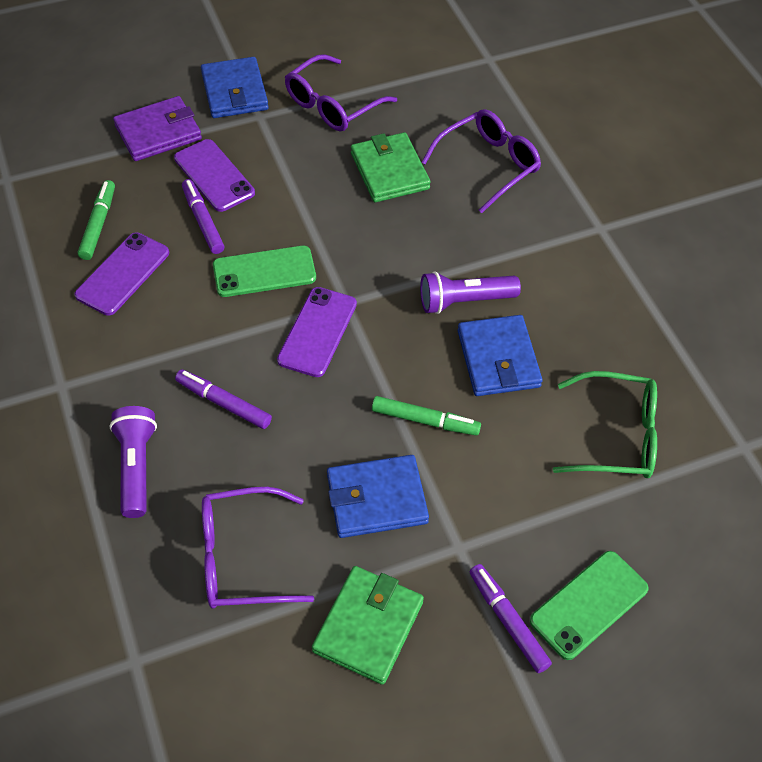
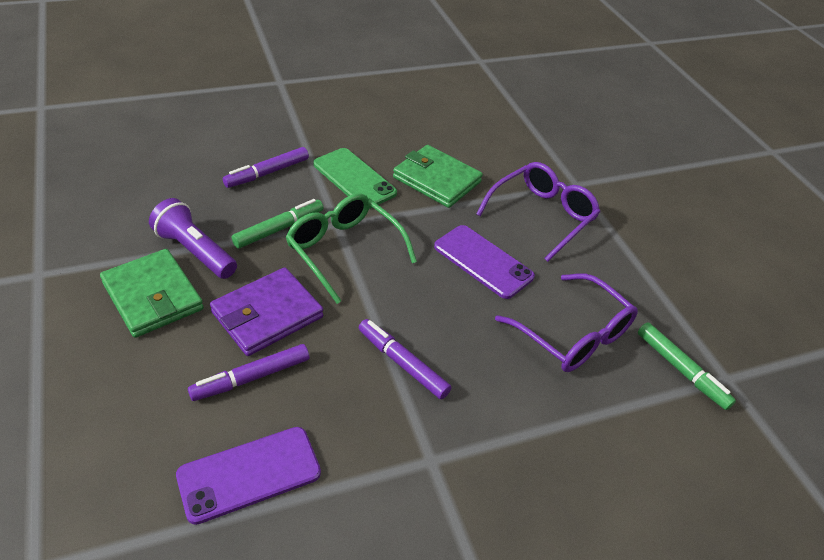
blue wallet: [201,57,269,118] [327,455,429,538] [458,315,543,396] = 3 -> none = 0
green phone: [213,246,316,297] [530,551,649,660] = 2 -> [313,148,397,209] = 1
purple flashlight: [109,406,157,518] [420,271,521,314] = 2 -> [149,198,237,279] = 1
purple glasses: [202,487,314,609] [285,54,397,131] [422,109,541,213] = 3 -> [476,162,600,262] [495,273,638,372] = 2
purple phone: [74,232,169,316] [174,139,255,212] [277,287,357,377] = 3 -> [176,427,321,525] [434,225,535,299] = 2

